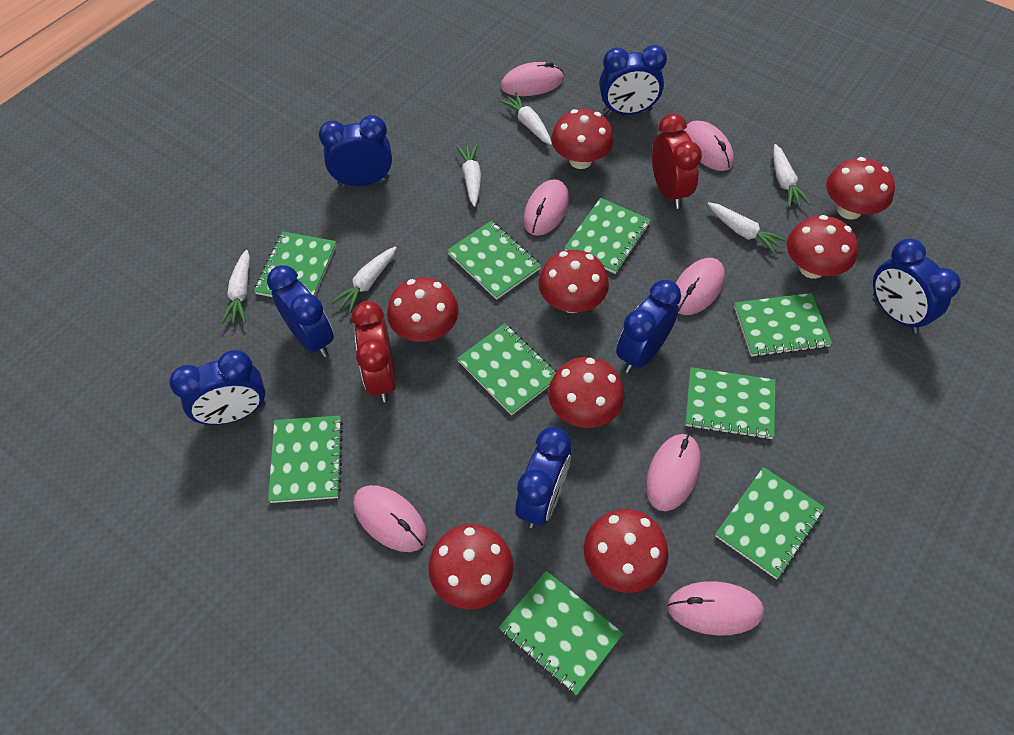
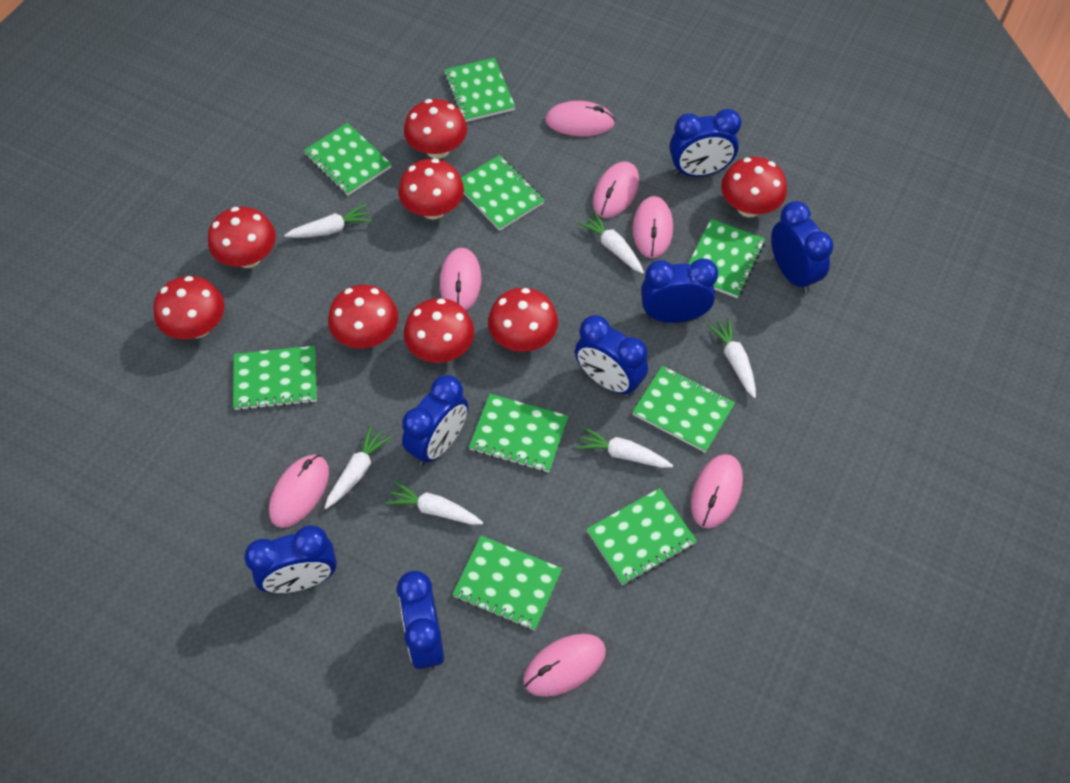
red clock: [352,301,396,402] [652,114,702,209] = 2 -> none = 0

